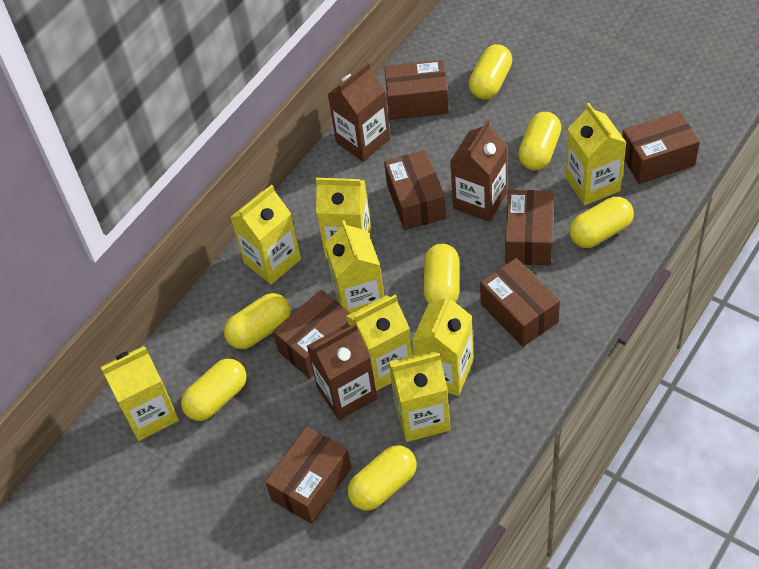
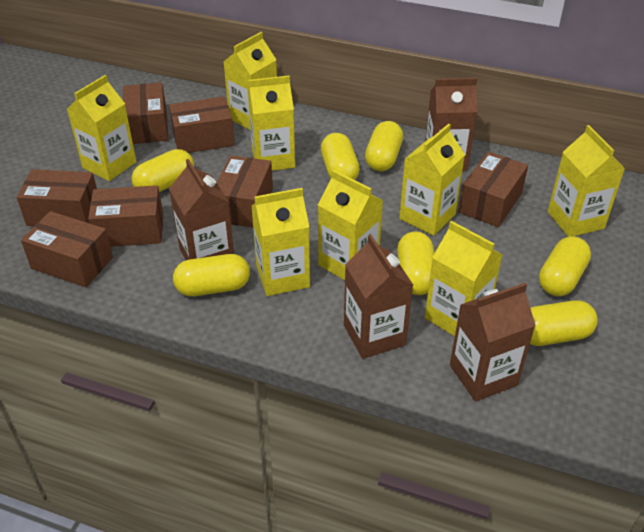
brown carton: [307,324,377,420] [328,62,390,162] [450,120,507,222] = 3 -> [169,159,234,260] [344,234,413,359] [425,78,477,171] [450,283,536,401] = 4

